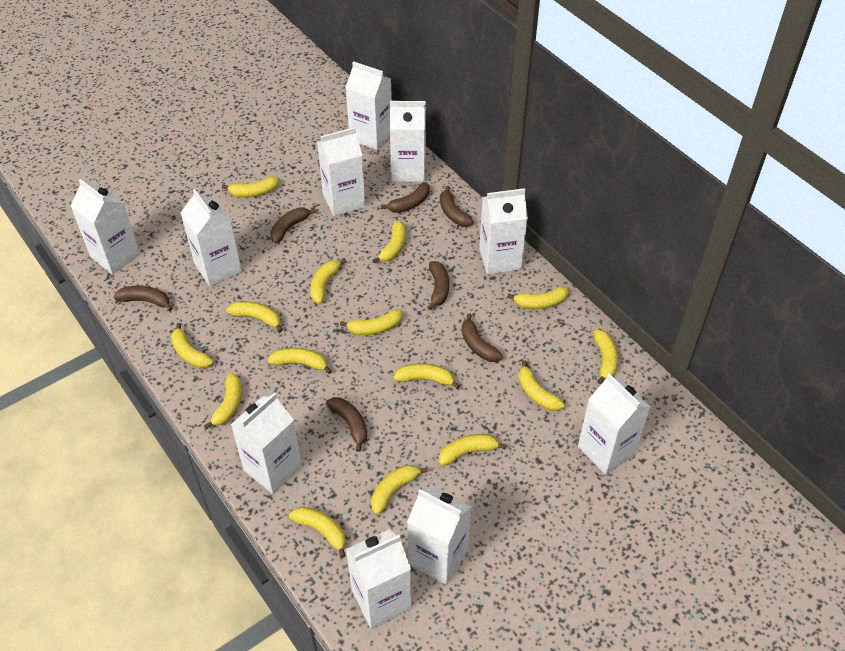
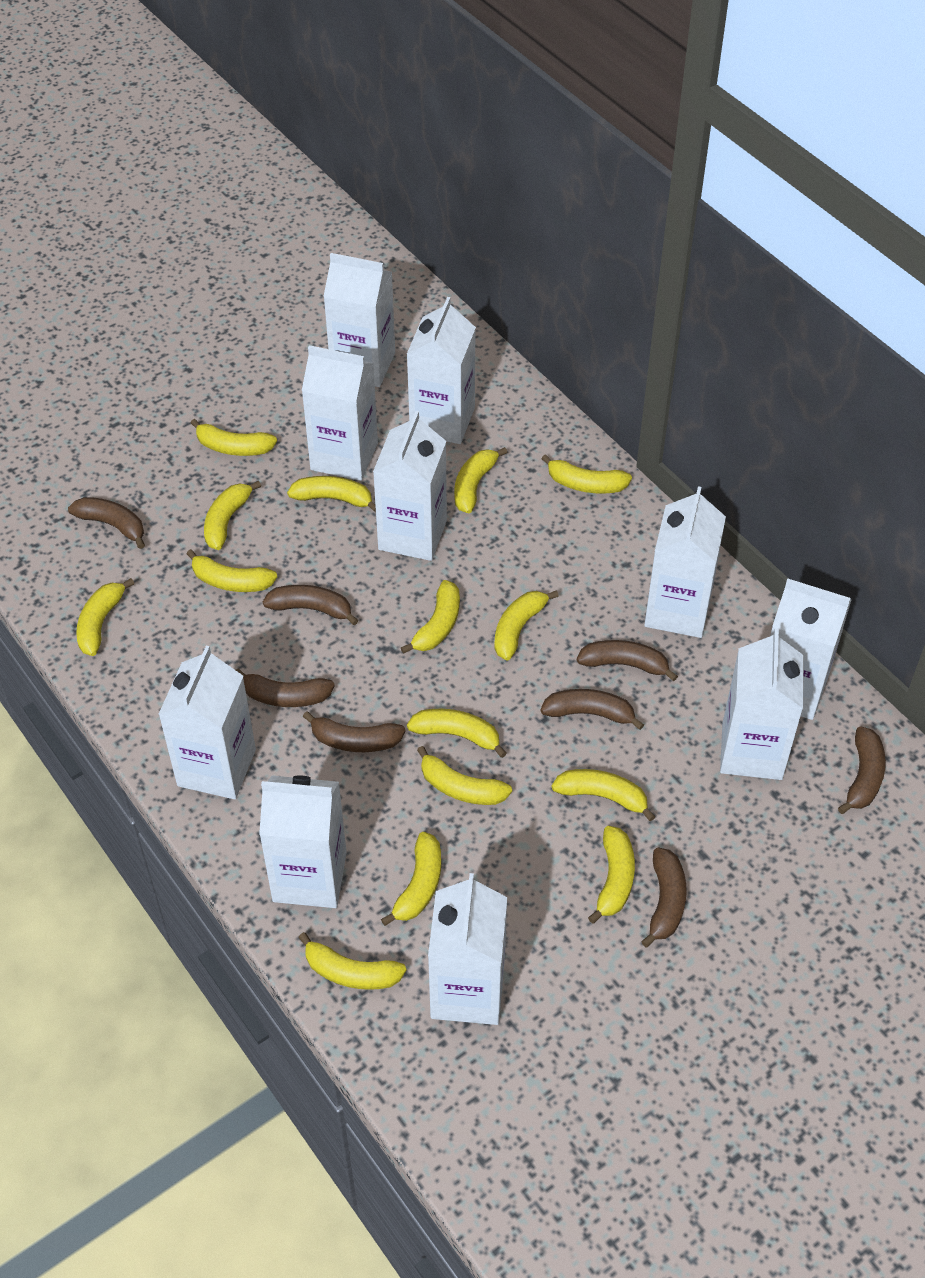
brown banana: [114,286,173,311] [270,208,317,243] [326,397,367,452] [381,182,430,213] [427,261,449,310] [440,186,474,227] [462,313,503,362] = 7 -> [68,497,145,549] [236,668,335,707] [263,585,359,625] [303,711,405,752] [540,689,644,730] [577,640,678,682] [641,847,687,948] [838,726,886,814] = 8

